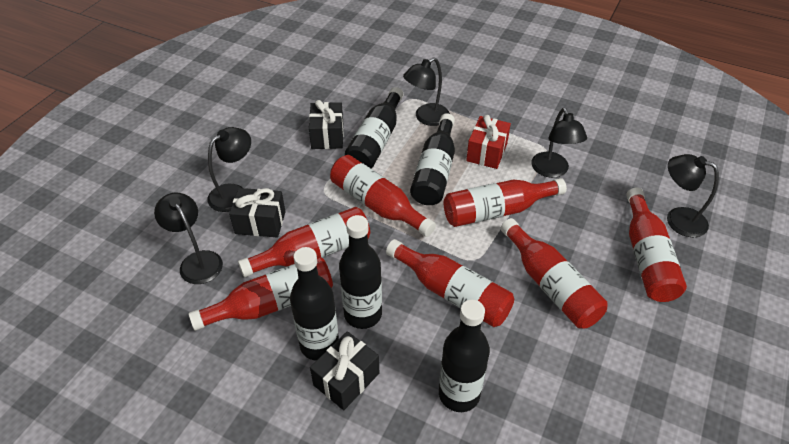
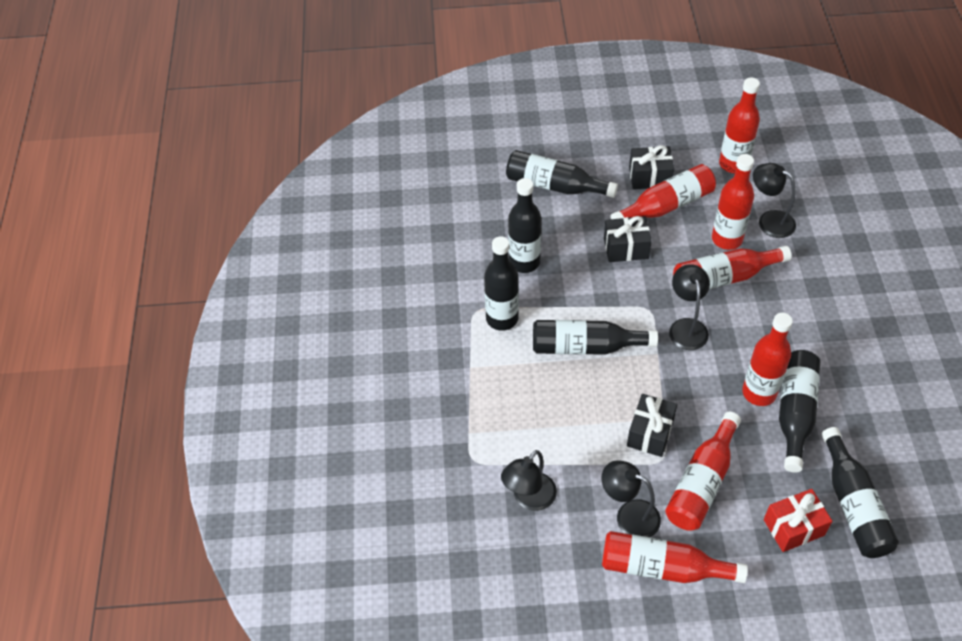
black bottle: [290,247,339,361] [339,215,382,329] [345,87,403,168] [410,113,455,205] [439,300,490,412] = 5 -> [484,236,519,331] [506,150,618,198] [508,178,541,273] [533,320,658,355] [779,350,820,473] [822,427,899,558] = 6
black lamp: [154,192,223,284] [207,127,251,212] [403,57,450,126] [531,108,587,178] [667,154,719,237] = 5 -> [501,450,557,511] [601,460,661,537] [669,264,710,350] [753,163,796,238] = 4

